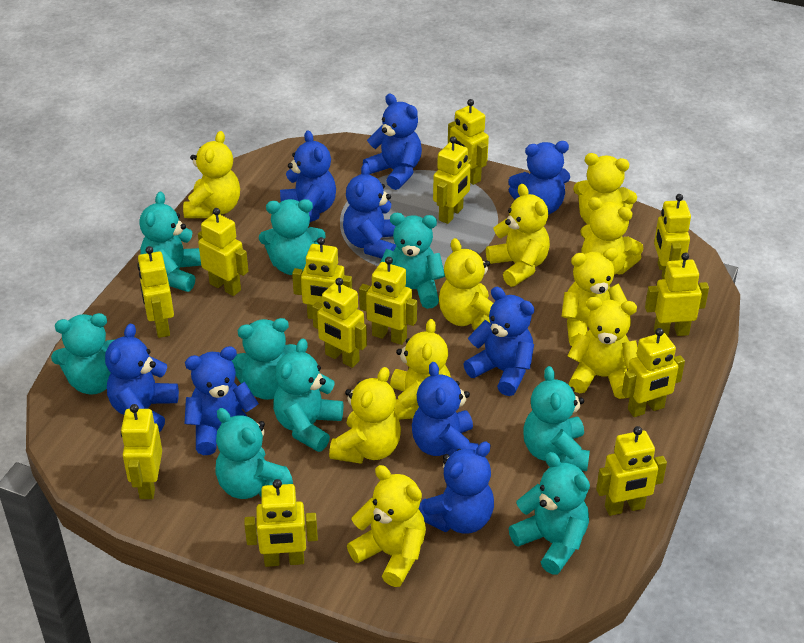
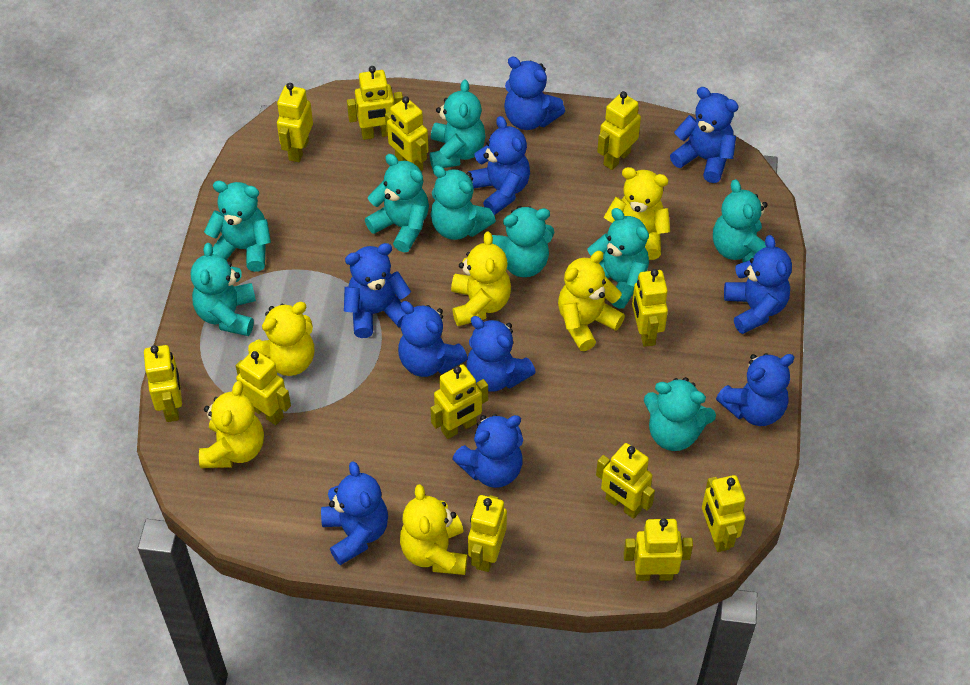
blue teddy bear: [105,324,179,432] [185,346,259,455] [280,131,336,222] [343,163,396,259] [363,94,422,190] [412,362,479,456] [419,441,494,534] [464,287,534,396] [508,141,570,215] = 9 -> [321,461,388,565] [344,243,411,338] [398,301,468,377] [452,414,523,488] [466,316,536,391] [468,116,530,215] [504,56,565,130] [670,87,739,183] [716,353,795,426] [724,235,792,334] = 10
yellow robot: [121,404,162,499] [137,246,174,338] [198,208,248,296] [244,479,318,567] [292,237,352,319] [312,278,367,368] [359,257,417,345] [433,136,471,224] [448,99,489,185] [596,426,667,516] [622,328,685,417] [645,253,709,336] [654,194,691,279] = 13 -> [144,345,182,422] [236,350,291,425] [277,83,313,162] [347,66,403,140] [385,96,429,171] [430,364,488,439] [468,495,507,572] [596,443,655,519] [597,91,641,170] [624,518,693,581] [632,269,668,347] [702,475,746,552] = 12
yellow teddy bear: [183,131,240,218] [329,367,401,464] [347,465,426,587] [390,319,451,420] [439,238,493,330] [486,184,550,287] [561,248,627,346] [568,297,638,399] [573,153,637,224] [580,197,644,275] = 10 -> [199,381,264,468] [248,302,314,376] [400,484,468,575] [451,231,511,326] [558,251,625,351] [604,167,670,260] = 6

